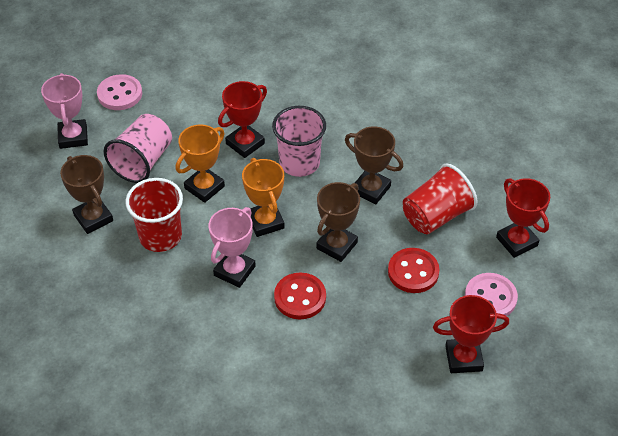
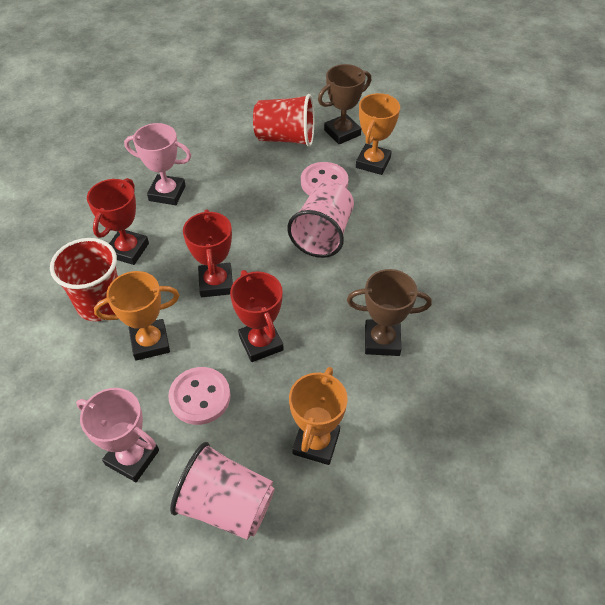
brown trophy: [60,155,113,234] [316,182,360,262] [345,126,404,204] = 3 -> [318,64,371,144] [347,269,432,356] = 2
orange trophy: [176,124,225,203] [242,158,285,237] = 2 -> [94,271,179,361] [289,367,348,465] [356,93,400,175] = 3
red button: [274,272,326,319] [388,248,440,293] = 2 -> none = 0

